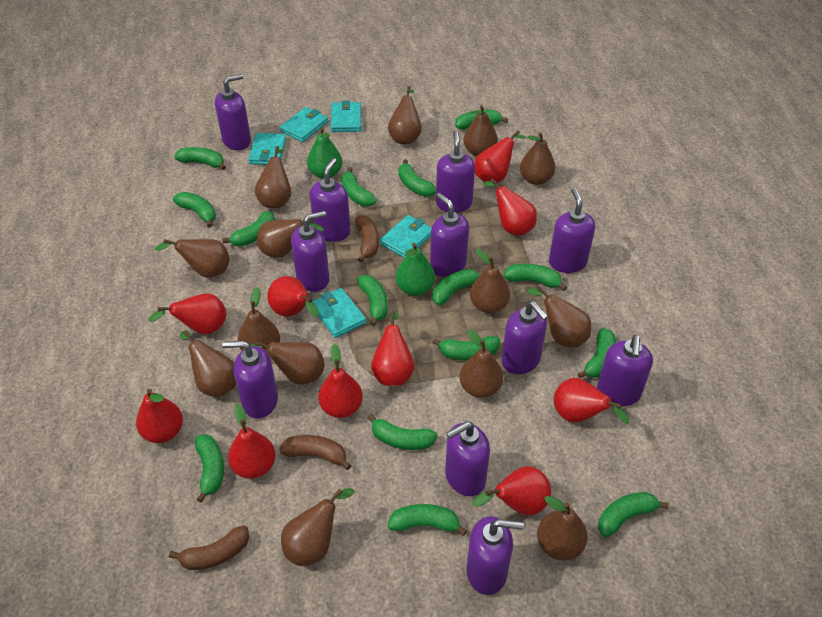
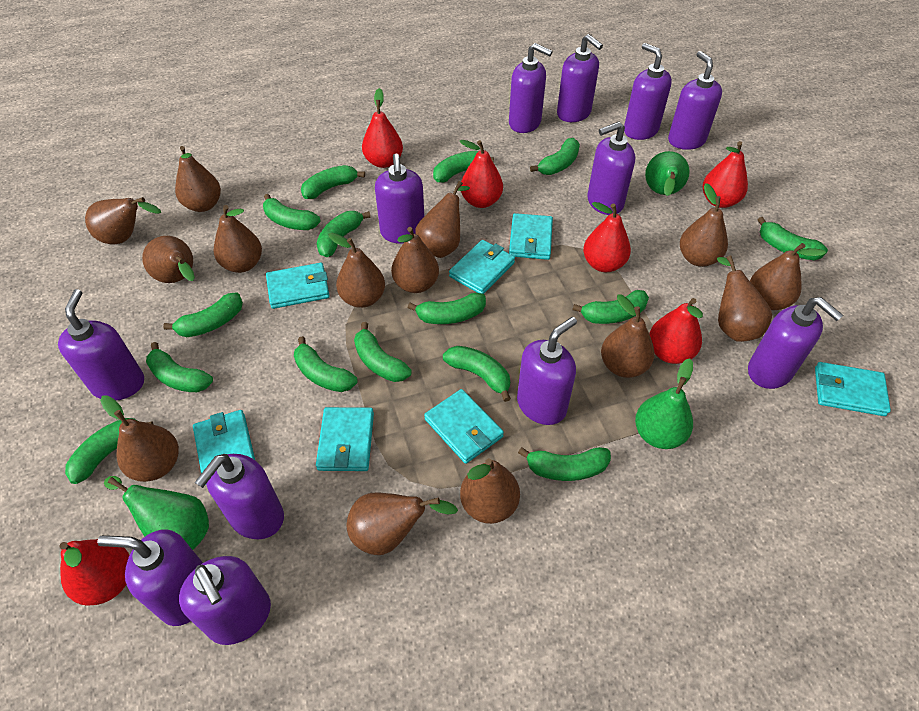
brown banana: [169,525,249,570] [279,435,351,470] [355,216,379,262] = 3 -> none = 0
green pear: [307,127,342,179] [396,243,435,296] = 2 -> [104,476,209,550] [635,359,693,449] [645,151,690,196] = 3
purple soap dispenser: [215,74,251,150] [222,341,278,419] [291,211,329,292] [310,158,351,242] [430,193,469,277] [436,130,475,213] [445,421,490,496] [466,516,524,595] [501,301,548,374] [549,188,595,273] [597,335,653,406] = 11 -> [58,289,144,401] [97,529,203,626] [179,556,271,645] [194,454,284,539] [375,154,424,244] [509,43,553,133] [517,317,577,425] [557,34,603,122] [587,121,635,215] [624,43,672,140] [668,51,722,150] [748,297,843,389] = 12
red pear: [136,389,183,443] [148,293,226,334] [228,404,275,479] [267,276,319,317] [318,344,363,418] [371,311,414,386] [472,466,551,515] [475,130,526,183] [483,178,537,236] [553,378,629,423] = 10 -> [60,539,130,606] [362,88,403,168] [460,140,503,208] [583,202,631,272] [649,298,703,364] [703,141,748,208] = 6
turquoise wallet: [248,133,286,165] [280,107,328,142] [312,288,366,338] [331,100,361,132] [380,215,432,258] = 5 -> [193,410,255,474] [266,263,330,309] [316,407,374,471] [424,389,504,464] [449,240,515,294] [509,213,553,260] [815,362,891,416] = 7

